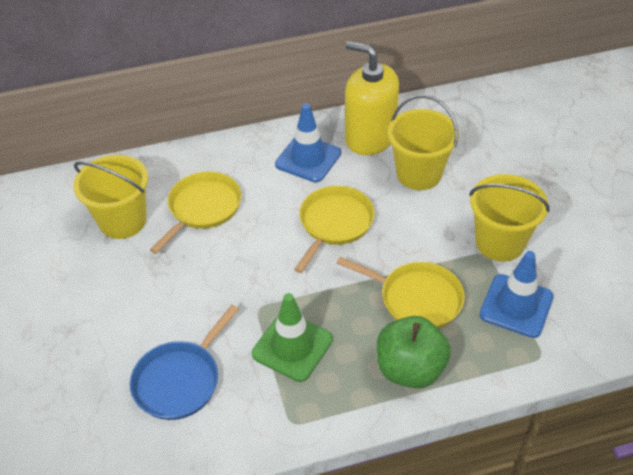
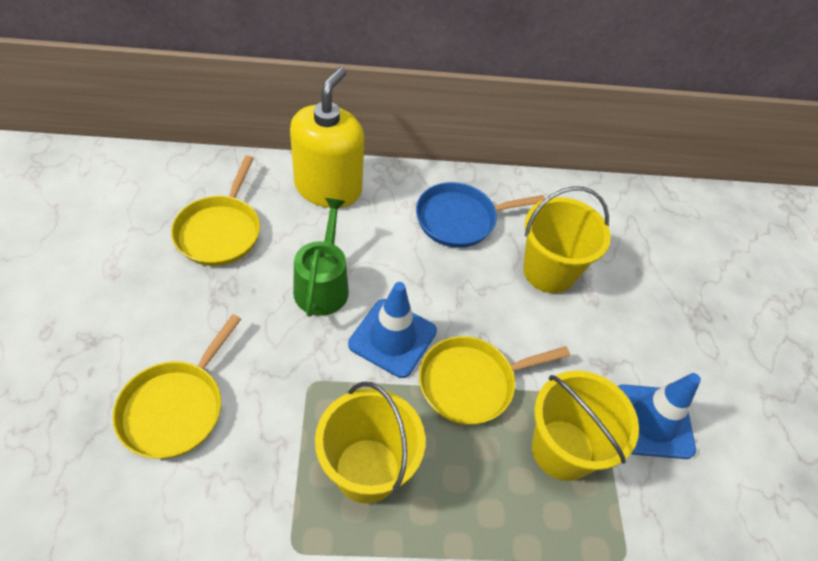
green apple: [377,316,451,389] = 1 -> none = 0
green traffic cone: [252,293,333,382] = 1 -> none = 0
green watering can: none = 0 -> [293,198,349,317] = 1

